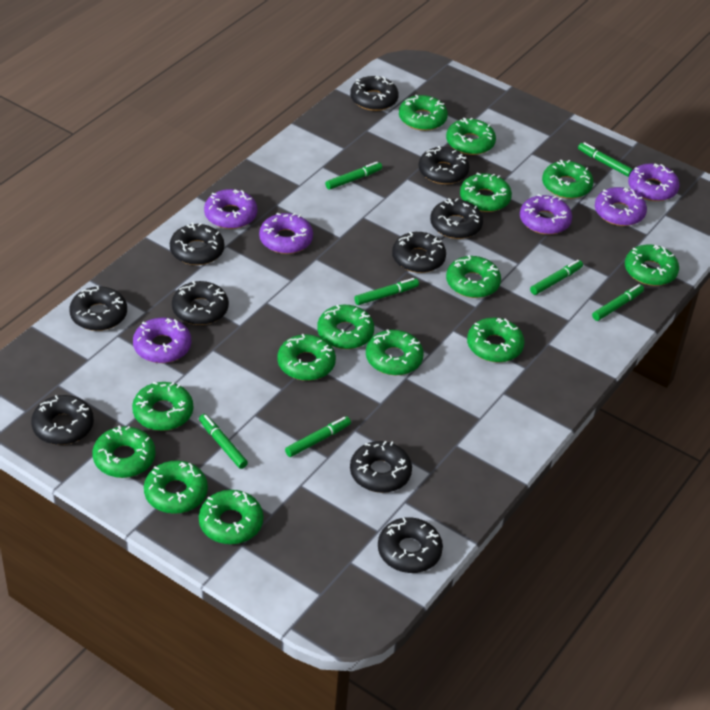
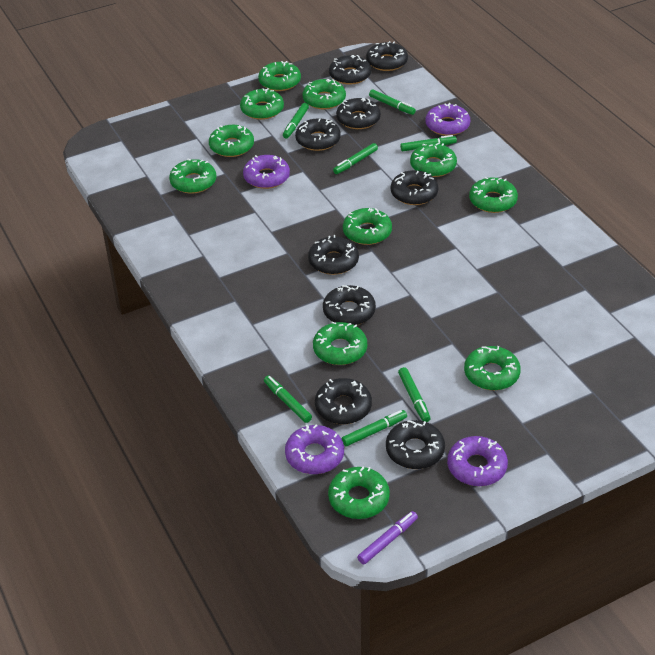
black donut: [31,395,94,445] [69,286,127,331] [170,222,224,265] [172,281,229,325] [350,76,399,111] [350,441,412,493] [378,517,443,573] [392,232,446,273] [419,146,469,184] [430,198,483,239] = 10 -> [295,118,341,151] [308,235,359,275] [315,378,372,424] [323,285,376,325] [329,55,371,85] [336,98,381,129] [366,41,408,71] [386,420,445,469] [391,170,438,205] = 9
green donut: [92,425,156,478] [132,382,193,431] [144,460,208,514] [199,490,263,544] [277,334,336,381] [317,305,374,349] [366,330,424,375] [399,95,448,131] [446,118,496,155] [446,255,501,298] [460,173,512,212] [467,318,524,363] [542,160,594,199] [625,244,679,286] = 14 -> [169,159,216,194] [209,125,254,157] [240,88,284,120] [258,61,301,91] [302,79,346,110] [313,322,367,365] [328,467,390,519] [343,208,392,245] [410,143,457,177] [464,346,521,390] [469,177,518,213] = 11
purple donut: [133,318,191,363] [204,189,257,229] [259,213,313,254] [520,194,572,235] [595,187,647,226] [628,163,680,201] = 6 -> [243,155,290,189] [285,425,344,474] [426,103,470,136] [447,436,508,486] = 4
purple marker: none = 0 -> [357,511,418,565] = 1

